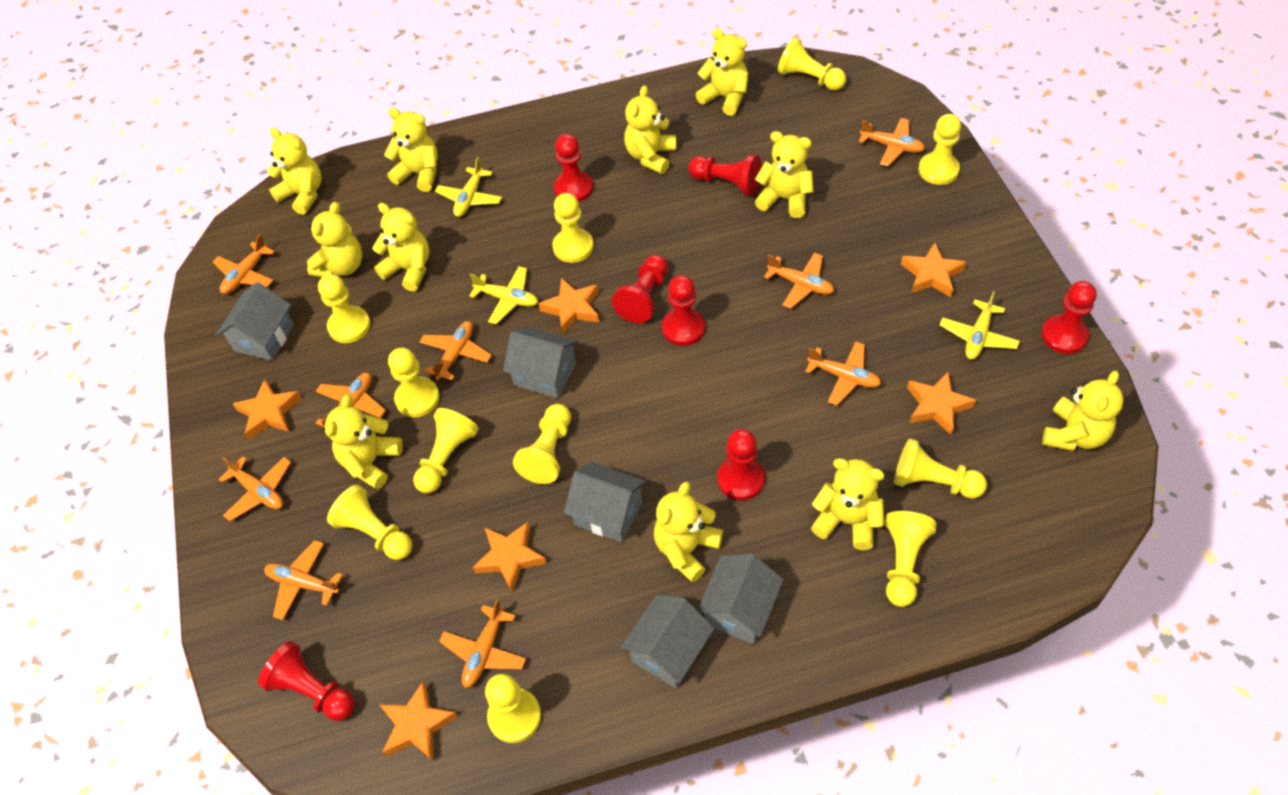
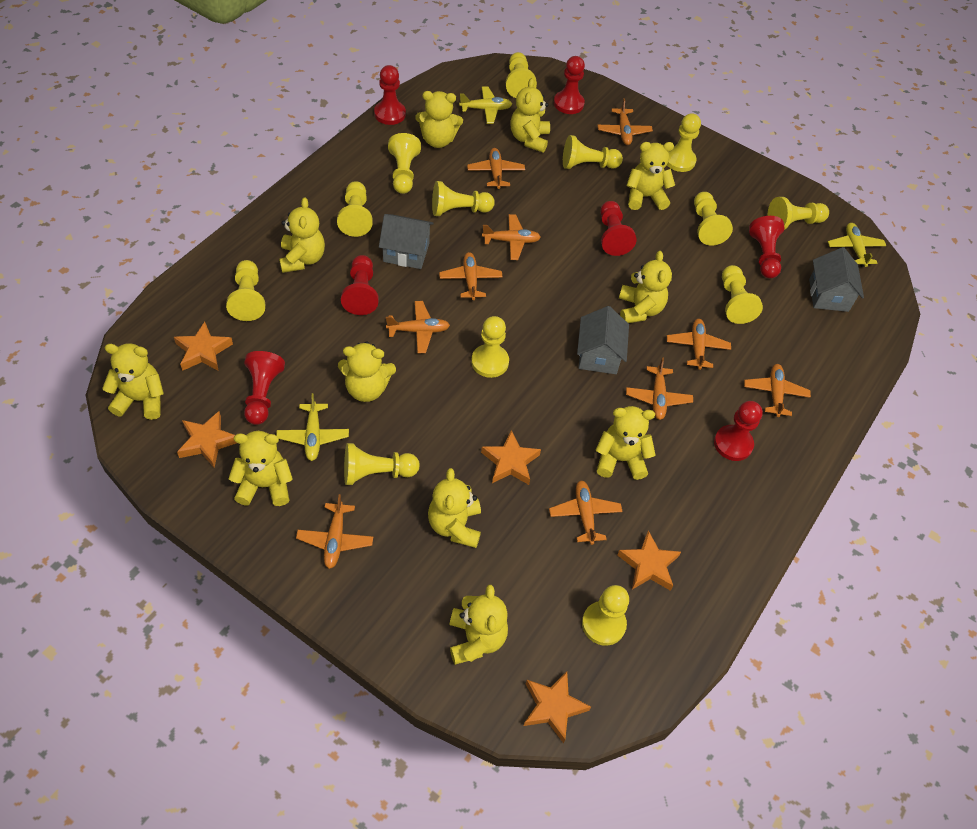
grey house: [216,282,294,361] [503,327,578,398] [564,462,646,543] [621,595,714,689] [697,554,784,644] = 5 -> [379,214,434,269] [577,306,629,374] [809,247,864,312] = 3
orange plane: [213,234,275,294] [219,456,291,521] [264,540,343,620] [316,373,386,427] [420,321,492,380] [439,599,526,688] [764,253,834,309] [805,342,881,405] [859,118,925,166] = 9 -> [296,494,373,569] [386,301,450,353] [439,252,503,300] [467,148,525,190] [482,214,541,260] [549,481,623,545] [597,98,653,145] [626,357,693,420] [667,319,731,370] [744,364,811,417] = 10
orange star: [233,379,301,440] [380,681,458,761] [472,522,547,593] [538,278,599,334] [901,242,966,297] [907,372,976,435] = 6 -> [174,322,233,371] [177,411,237,468] [481,430,541,485] [524,671,591,743] [617,531,681,591] = 5
yellow pawn: [318,274,371,343] [327,485,412,560] [388,348,440,417] [413,408,479,493] [485,674,541,743] [513,404,571,484] [553,193,594,263] [778,37,846,91] [885,511,937,607] [894,438,987,499] [919,114,961,185] = 11 -> [226,260,265,321] [337,181,373,237] [344,443,420,485] [388,133,421,194] [432,181,495,216] [471,316,509,378] [506,52,537,98] [563,135,623,169] [582,585,629,646] [667,113,701,172] [694,192,733,246] [722,265,763,324] [768,197,829,230] = 13

